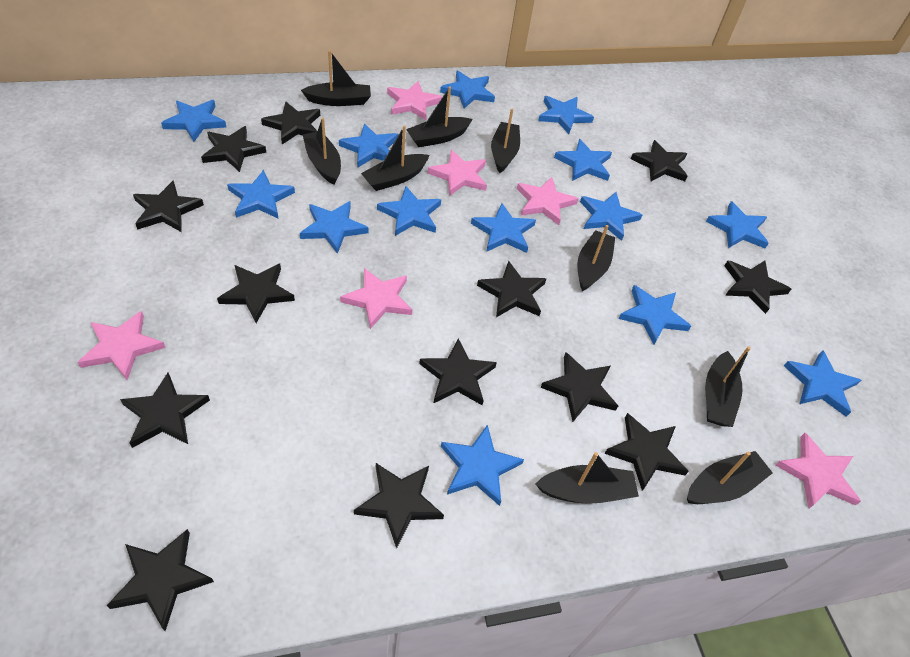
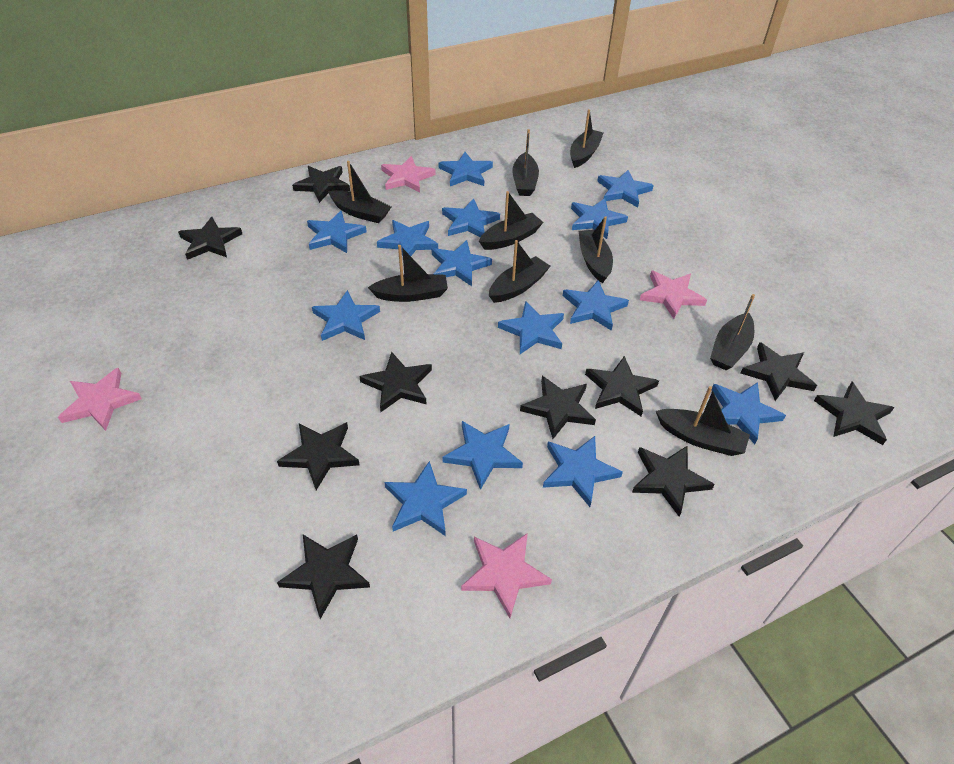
black star: [107,529,214,631] [120,372,210,448] [133,180,204,232] [201,126,266,172] [217,263,295,323] [261,102,320,144] [354,463,444,549] [419,338,497,405] [477,261,546,317] [541,352,618,422] [605,413,689,491] [631,140,688,181] [724,260,791,314] = 13 -> [178,217,242,260] [277,422,360,490] [277,535,370,619] [292,166,350,203] [359,352,432,412] [520,376,596,439] [585,356,659,416] [632,445,715,516] [740,342,817,401] [814,382,895,445] = 10
pink star: [78,311,166,380] [340,268,412,329] [387,81,442,120] [428,150,487,196] [517,177,579,225] [776,433,861,508] = 6 -> [58,368,142,431] [381,156,436,193] [461,533,552,618] [640,270,707,319] = 4

